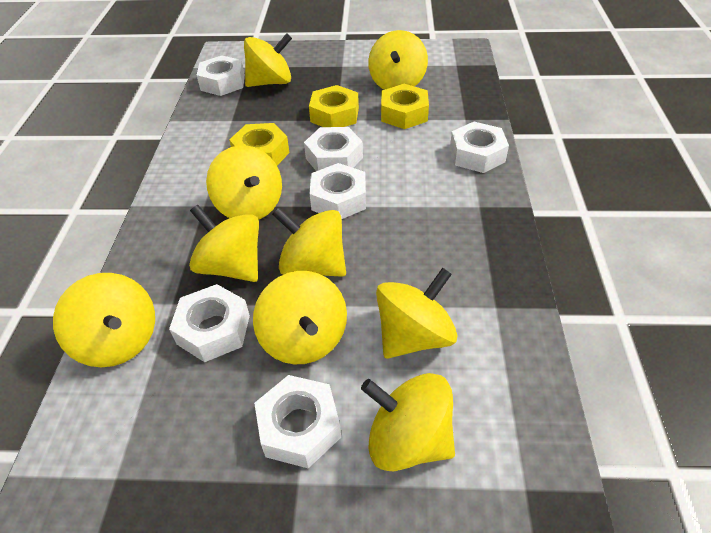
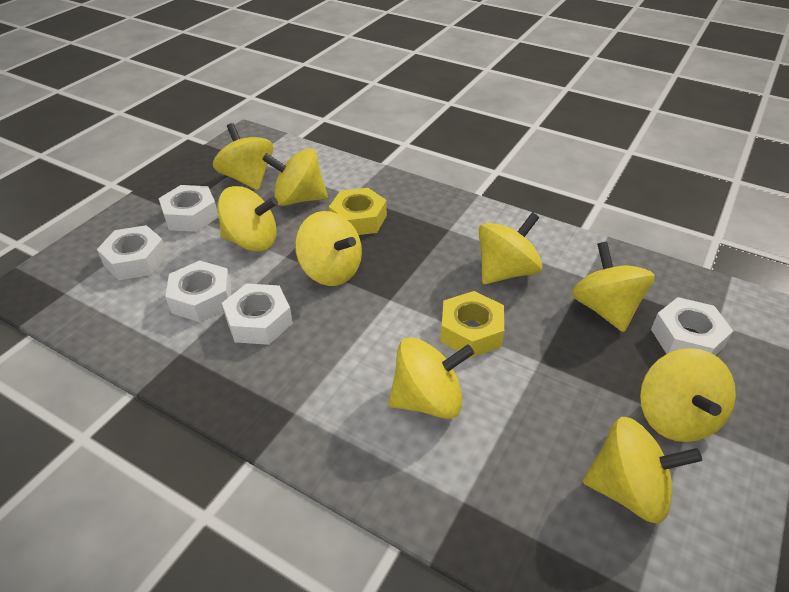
white nut: [169,284,250,362] [197,55,245,96] [254,375,341,468] [304,127,363,171] [310,163,366,219] [450,122,509,173] = 6 -> [97,225,167,280] [159,185,218,232] [165,260,231,322] [222,283,293,345] [651,297,733,355] = 5
yellow nut: [229,123,290,165] [309,85,359,127] [381,84,429,129] = 3 -> [329,188,387,235] [440,291,504,358] = 2

